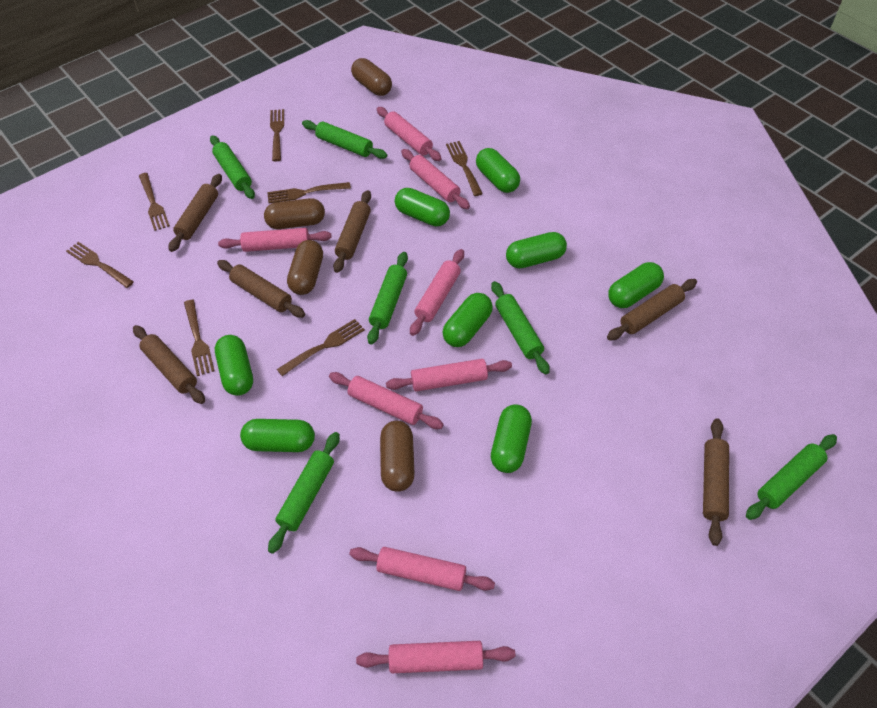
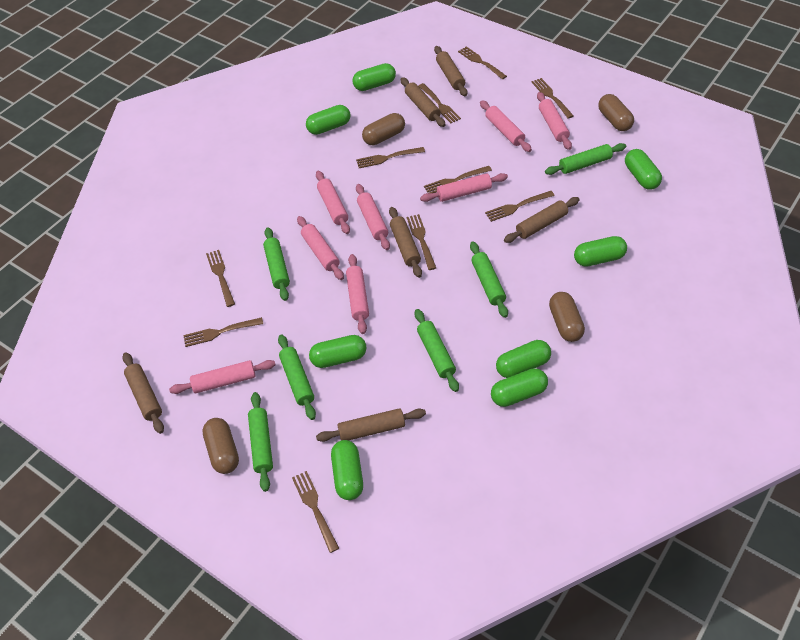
brown fork: [66,242,134,288] [139,173,170,231] [184,300,215,376] [267,182,351,203] [270,109,284,161] [277,319,365,376] [446,141,483,196] = 7 -> [183,317,263,347] [206,250,235,307] [292,471,339,553] [356,147,425,168] [407,214,436,270] [419,83,461,123] [424,166,492,193] [458,46,507,79] [485,191,554,222] [531,78,574,119] = 10

